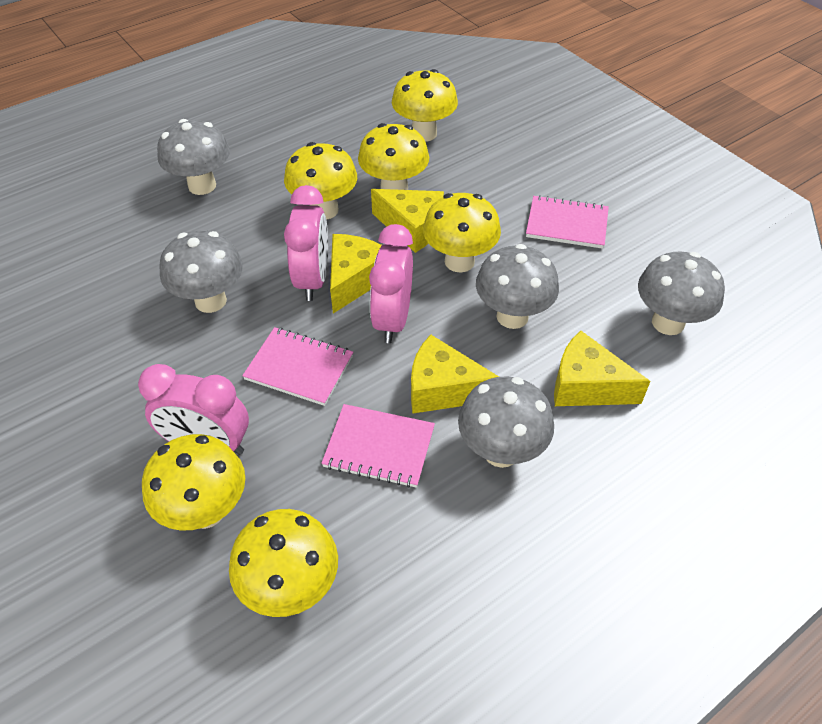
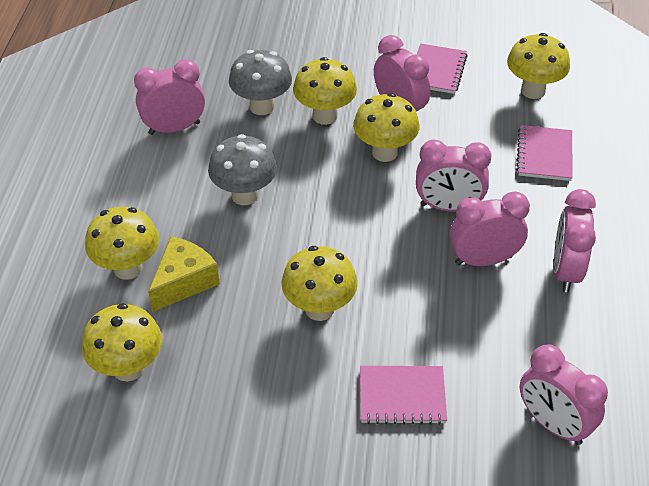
grey mushroom: [157,119,230,195] [159,230,243,313] [458,376,554,468] [476,244,559,329] [638,251,725,335] = 5 -> [208,134,277,205] [229,50,292,115] = 2
pink clock: [138,364,249,455] [284,185,328,301] [369,224,413,343] = 3 -> [134,59,205,135] [374,35,430,112] [416,139,492,211] [450,192,530,266] [520,344,608,445] [554,189,596,292] = 6
yellow cheese: [330,234,382,314] [371,189,444,253] [411,334,499,413] [554,331,650,406] = 4 -> [148,236,220,312] = 1

